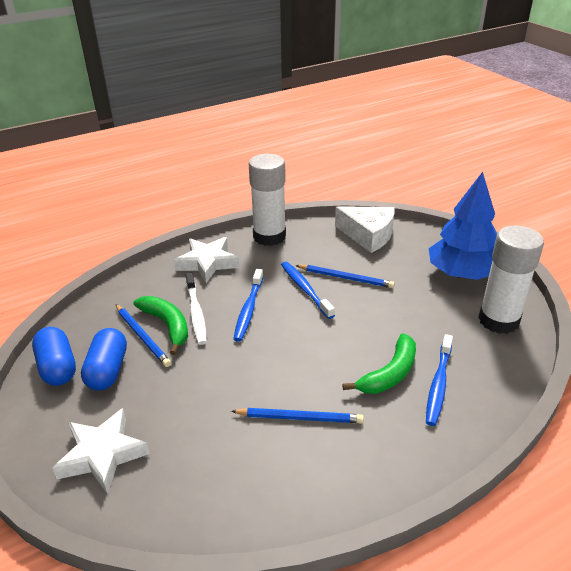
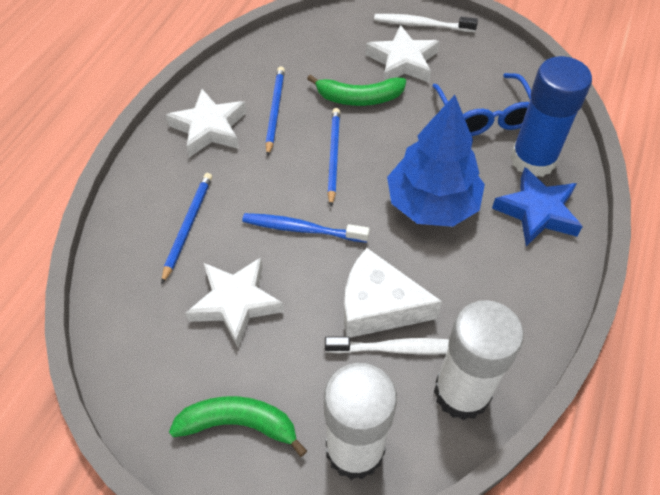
blue capsule: [32,327,76,386] [81,328,127,391] = 2 -> none = 0
blue glasses: none = 0 -> [432,73,531,136] = 1
blue glue stick: none = 0 -> [510,56,592,177] = 1
blue star: none = 0 -> [492,167,583,246] = 1
blue toothbrush: [234,269,263,341] [281,261,335,319] [426,334,453,426] = 3 -> [242,213,370,243] = 1
white star: [52,408,150,494] [174,237,239,283] = 2 -> [166,89,246,157] [186,257,284,347] [366,25,440,82] = 3
white toothbrush: [185,272,207,345] = 1 -> [325,337,449,355] [374,14,478,32] = 2

